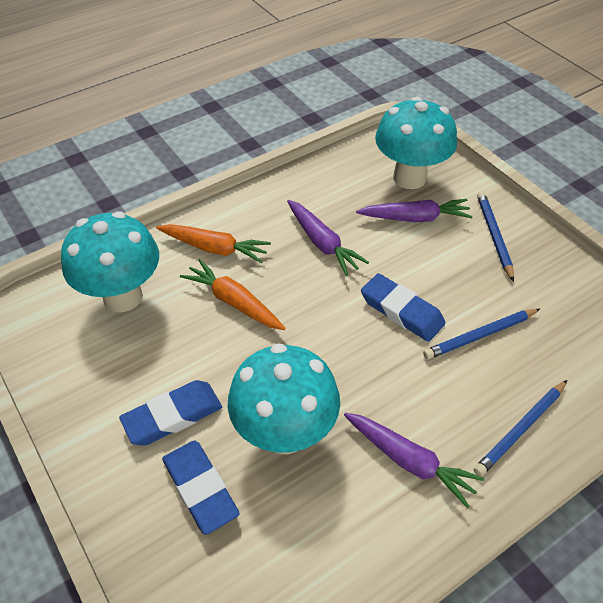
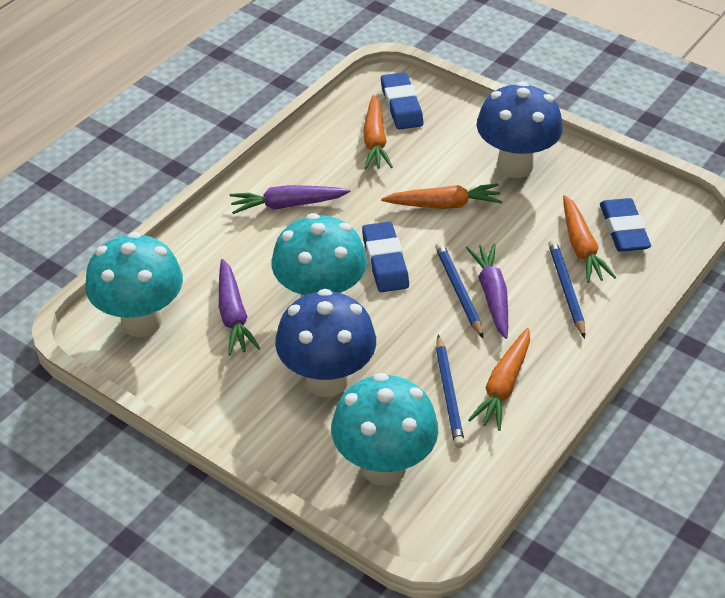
blue mushroom: none = 0 -> [275,289,376,397] [477,82,563,178] = 2
orange carrot: [156,224,271,263] [180,259,285,330] = 2 -> [363,95,393,169] [381,183,503,209] [468,328,530,431] [563,195,616,283] = 4

